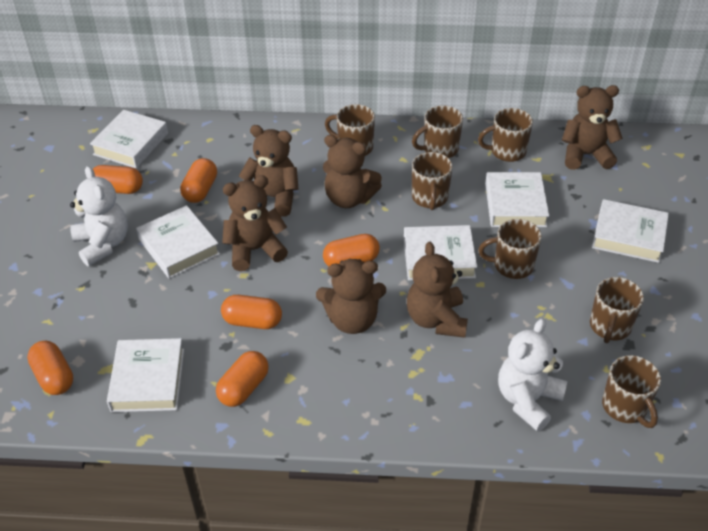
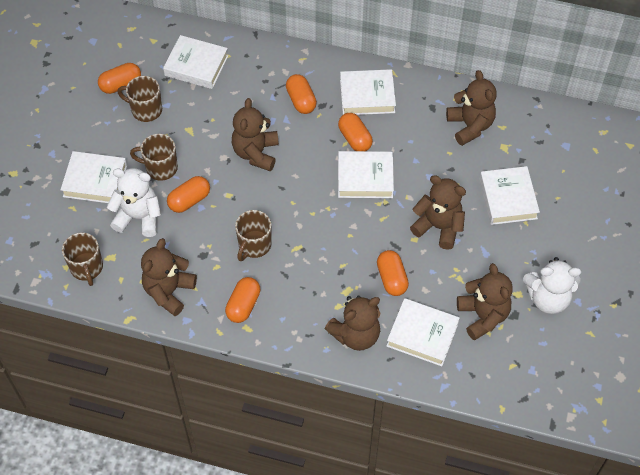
brown mug: [325,104,375,156] [412,106,463,158] [412,152,453,210] [478,108,533,162] [478,219,542,279] [590,277,644,343] [602,355,661,428] = 7 -> [62,232,103,286] [118,76,162,122] [130,134,178,181] [235,210,271,261] = 4

